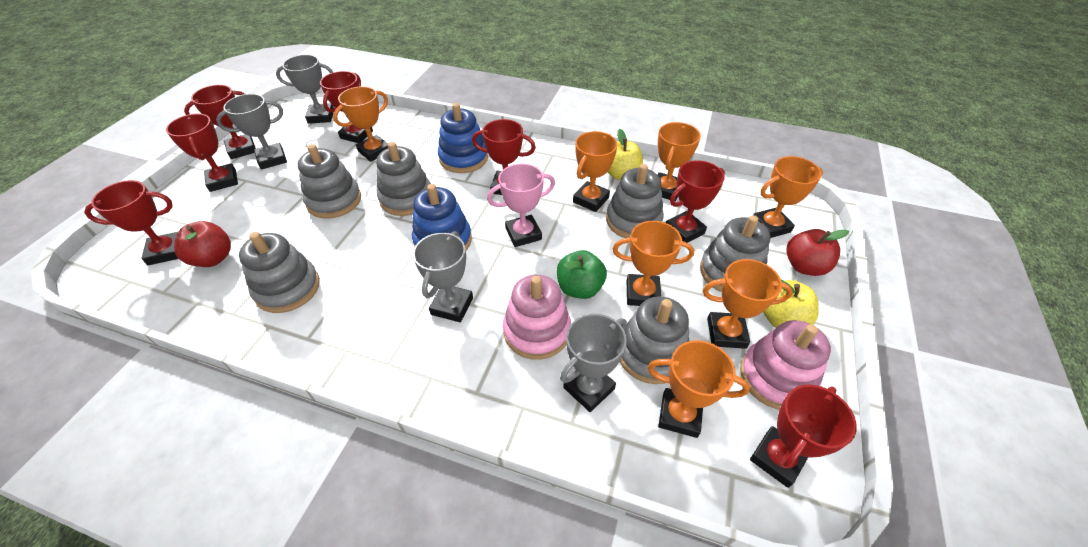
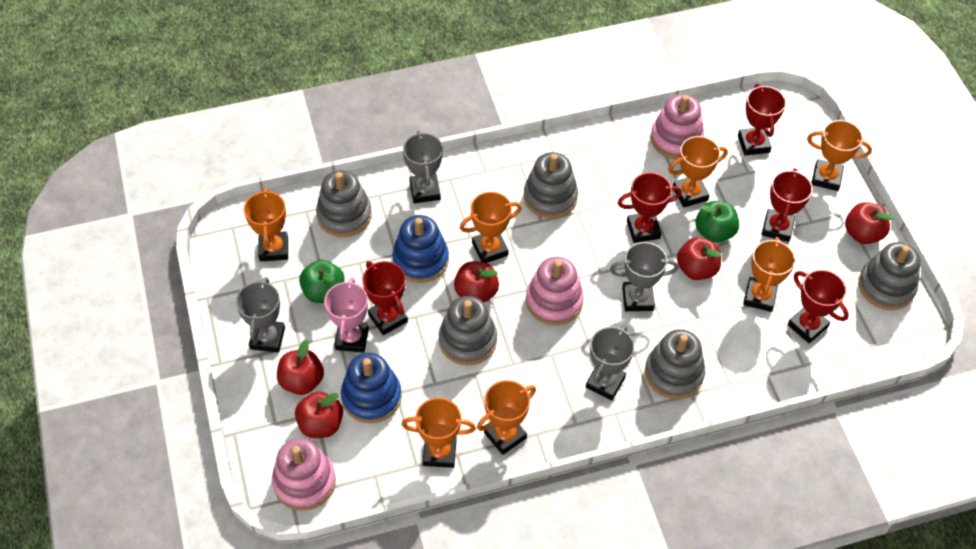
green apple: [557,250,607,299] = 1 -> [299,260,345,303] [695,201,739,243] = 2
grey stacking toy: [239,232,320,313] [298,144,361,219] [376,142,431,216] [606,164,664,238] [620,296,689,384] [700,215,770,292] = 6 -> [316,170,372,237] [439,296,497,365] [523,152,578,219] [645,329,705,399] [859,242,921,310] = 5
pink stacking toy: [503,275,571,360] [740,320,831,410] = 2 -> [272,438,336,511] [526,257,584,325] [651,94,704,159] = 3
red apple: [174,221,231,267] [786,229,849,276] = 2 -> [277,340,324,395] [295,391,343,438] [454,261,499,302] [677,237,721,280] [845,202,894,244] = 5
red trophy: [84,180,178,265] [166,114,238,192] [184,85,256,159] [320,71,373,143] [472,119,536,195] [666,160,725,243] [750,384,857,488] = 7 -> [362,261,408,335] [617,172,682,243] [738,84,786,155] [762,168,813,242] [787,269,849,344] = 5
yellow apple: [608,129,643,180] [763,280,819,328] = 2 -> none = 0

